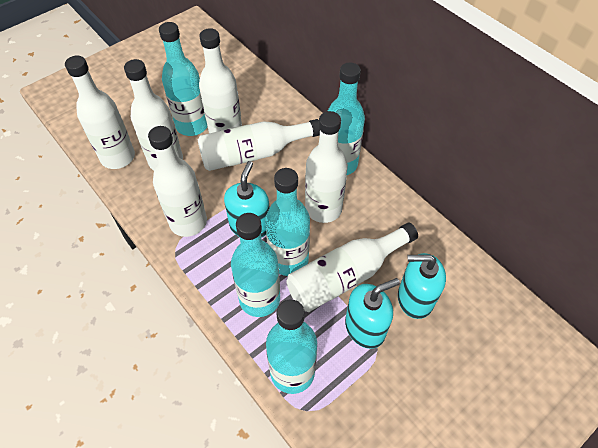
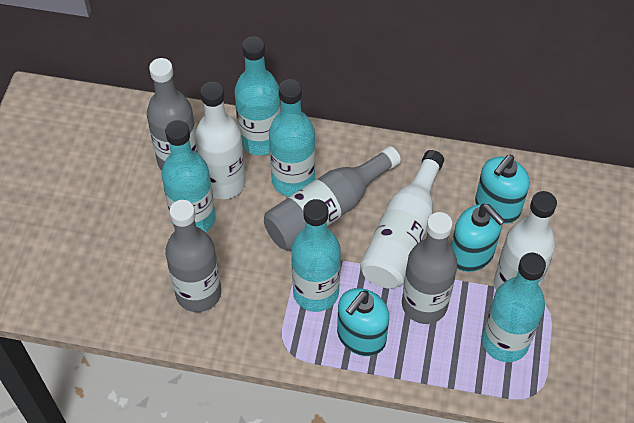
grey bottle: none = 0 -> [147,58,197,170] [165,200,221,312] [264,146,401,251] [402,212,457,324] = 4
white bottle: [65,55,135,169] [124,59,183,170] [148,126,207,237] [198,119,320,171] [199,28,242,133] [287,223,418,312] [305,111,348,223] = 7 -> [195,82,246,199] [360,150,444,288] [494,191,557,290] = 3

